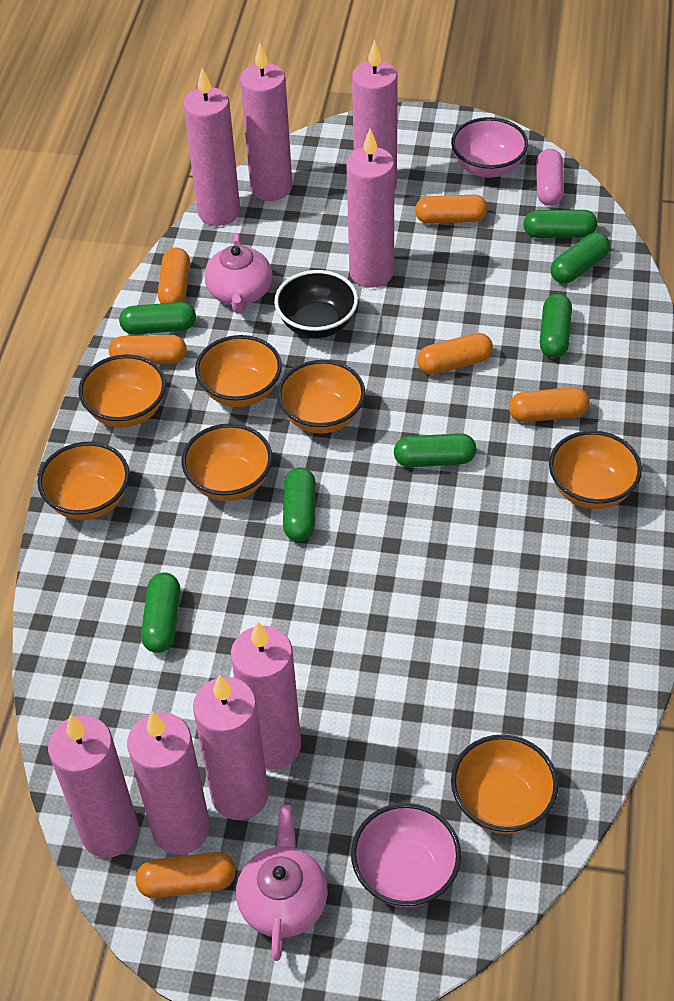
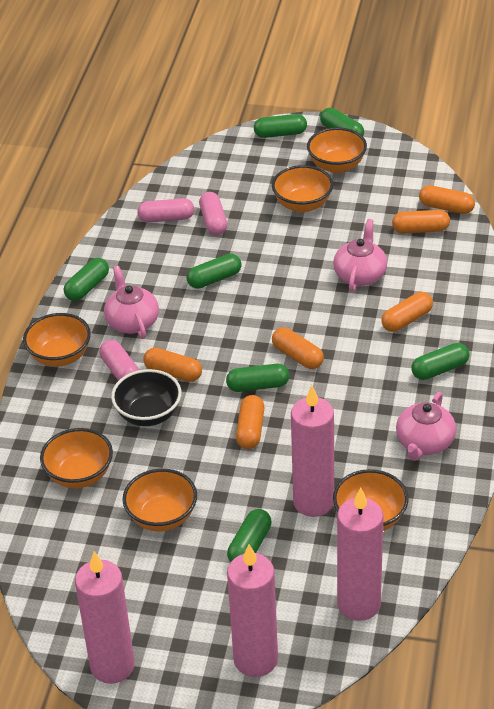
orange bowl: [38,442,129,520] [79,355,166,428] [182,423,272,501] [195,335,282,407] [277,360,365,434] [451,734,558,834] [549,430,642,509] = 7 -> [23,313,91,367] [40,428,113,488] [123,469,197,531] [272,165,333,212] [307,127,367,173] [333,469,409,531] = 6
pink bowl: [351,803,461,907] [451,117,528,178] = 2 -> none = 0
pink candle: [48,715,138,858] [127,712,210,855] [183,68,240,226] [193,674,269,820] [231,622,301,769] [240,43,292,201] [346,129,395,288] [352,40,398,190] = 8 -> [75,551,135,684] [227,544,278,677] [291,385,334,517] [337,488,383,621] = 4
pink capsule: [536,149,564,206] = 1 -> [99,340,139,381] [137,198,194,223] [199,192,227,235] = 3
pink teapot: [204,233,272,313] [236,805,328,961] = 2 -> [104,266,159,339] [333,219,387,292] [396,392,456,461] = 3

